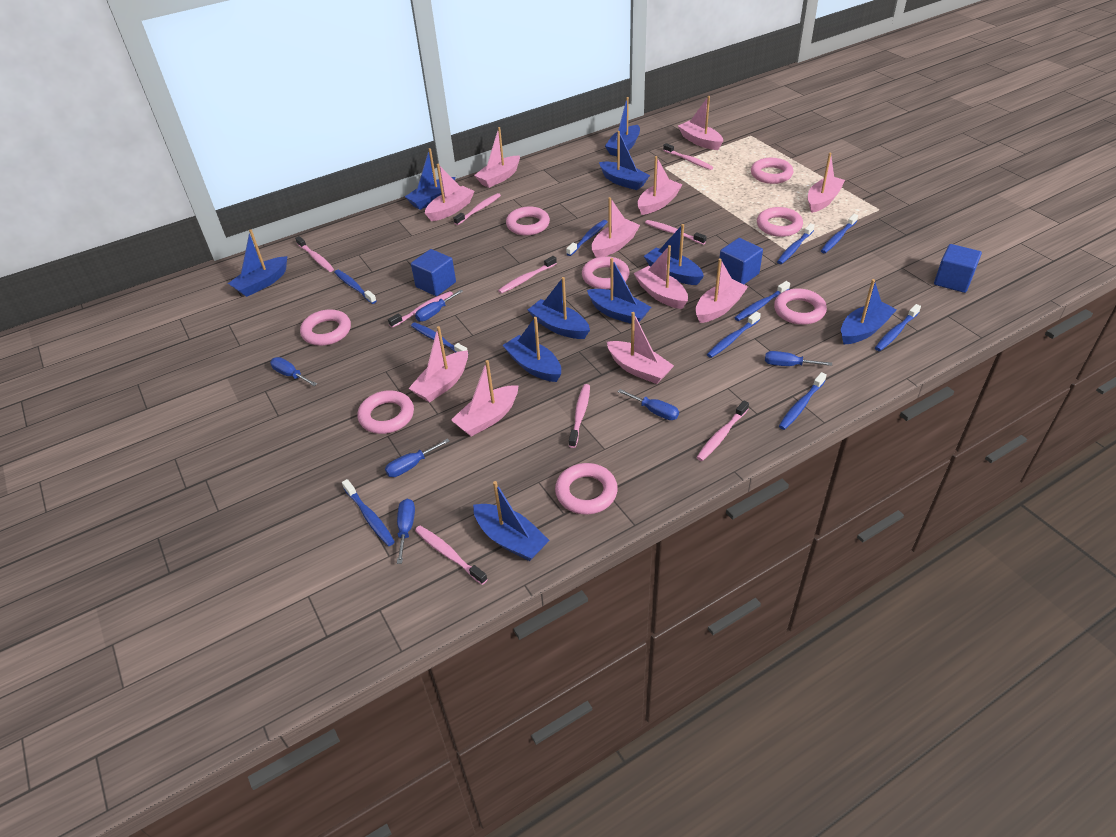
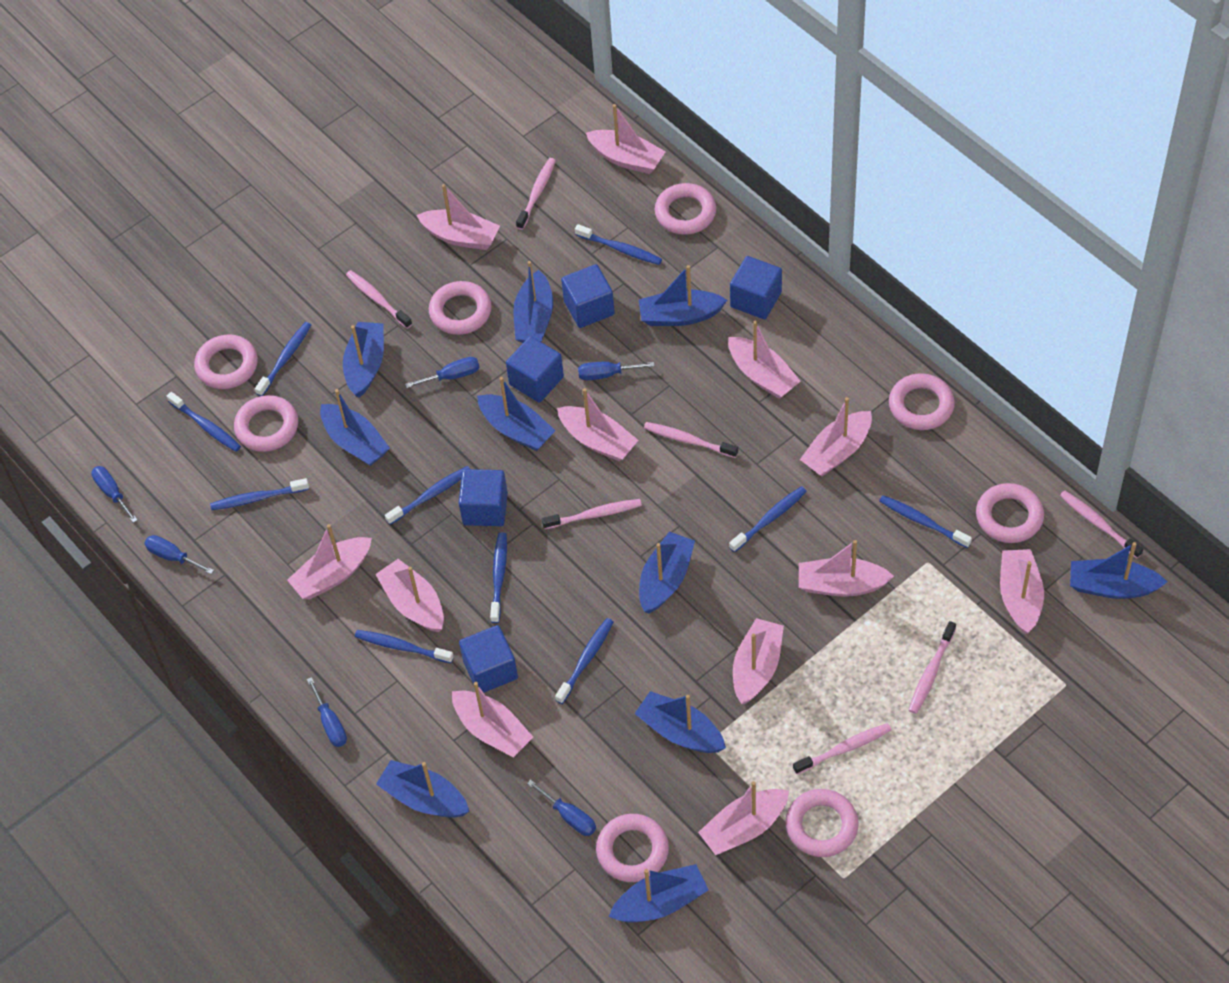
blue cube: [411,249,456,296] [720,238,763,284] [934,244,982,293] = 3 -> [459,469,508,526] [459,625,518,693] [506,336,564,403] [561,264,615,328] [730,256,782,319] = 5
pink boat: [408,326,468,402] [425,164,475,221] [451,360,518,437] [474,127,520,188] [591,197,640,258] [607,312,674,384] [634,245,688,309] [637,156,682,215] [678,96,723,150] [695,258,748,323] [808,152,845,213] = 11 -> [287,524,372,599] [375,559,444,632] [416,184,500,250] [452,682,533,758] [557,388,639,462] [586,104,666,174] [698,781,789,855] [728,321,801,399] [733,618,784,705] [799,540,894,597] [800,397,872,476] [1000,549,1044,634] = 12
pink toothbrush: [295,236,334,272] [388,291,453,328] [415,526,488,585] [454,193,501,225] [498,256,557,294] [569,384,590,448] [645,220,707,245] [663,143,713,170] [696,400,749,461] = 9 -> [346,270,412,329] [516,158,556,230] [542,499,642,529] [644,422,738,458] [793,723,891,774] [909,621,956,714] [1060,491,1143,558] = 7

